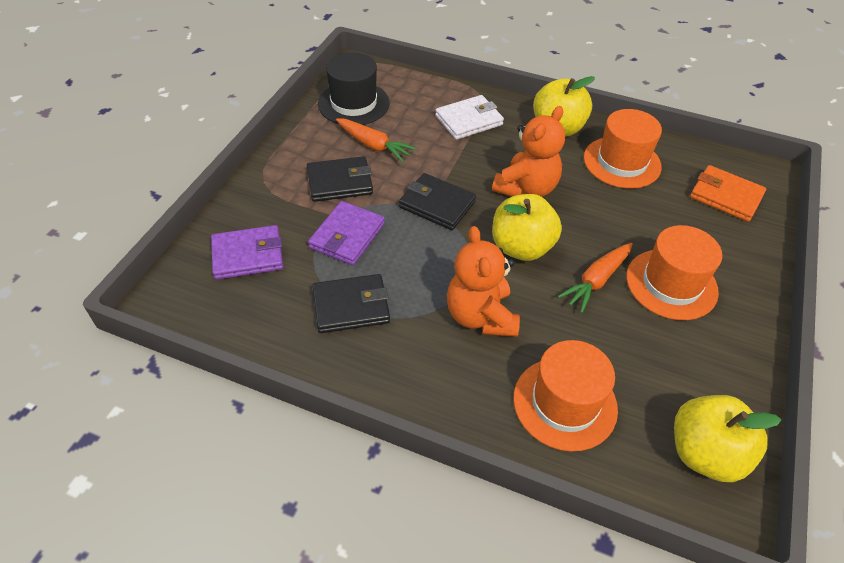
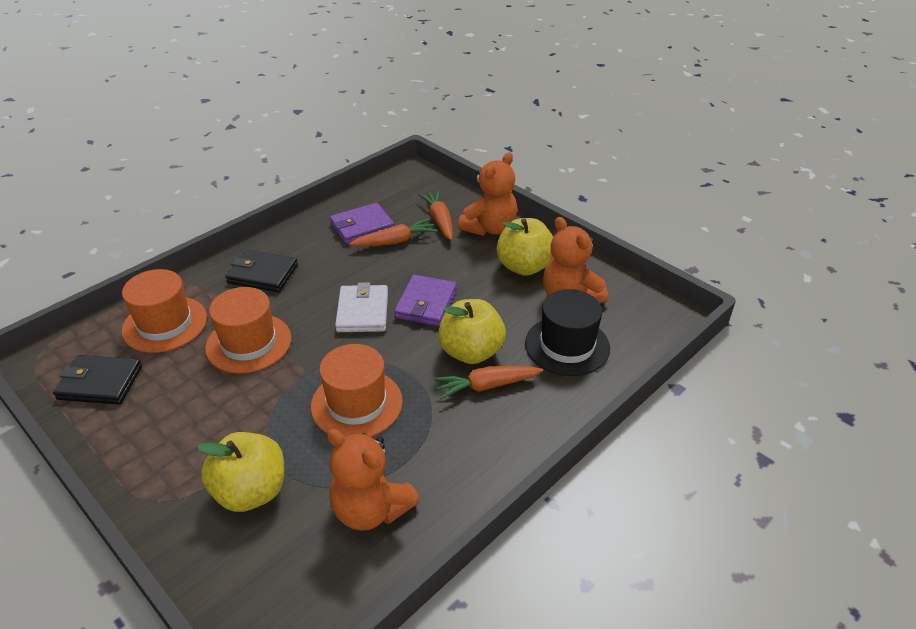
black wallet: [307,156,373,202] [312,274,390,333] [399,173,476,230] = 3 -> [53,355,142,404] [225,250,298,292] = 2
orange carrot: [336,118,417,162] [558,243,633,313] = 2 -> [349,219,437,247] [418,190,453,240] [434,366,544,399] = 3
orange teddy bear: [447,226,520,337] [492,106,565,197] = 2 -> [327,429,420,531] [458,152,518,236] [543,217,608,303] = 3
orange wallet: [690,165,766,222] = 1 -> none = 0

